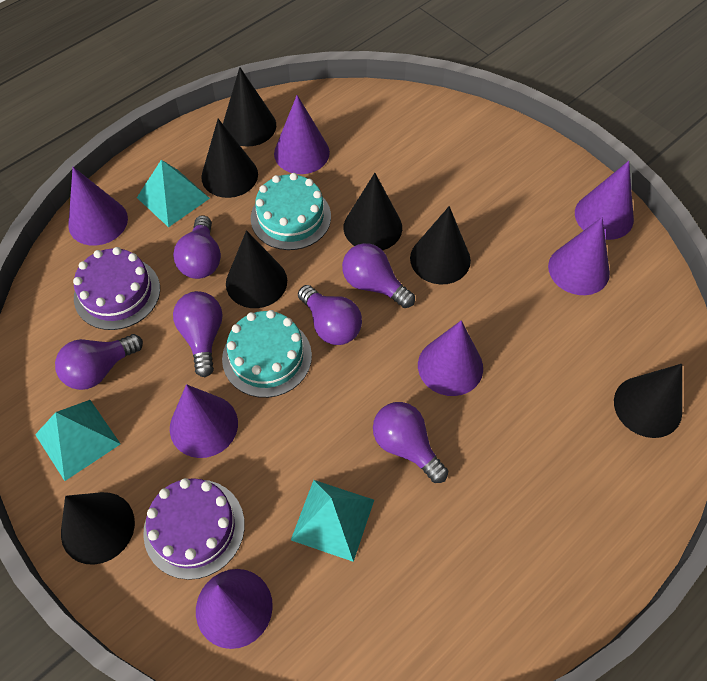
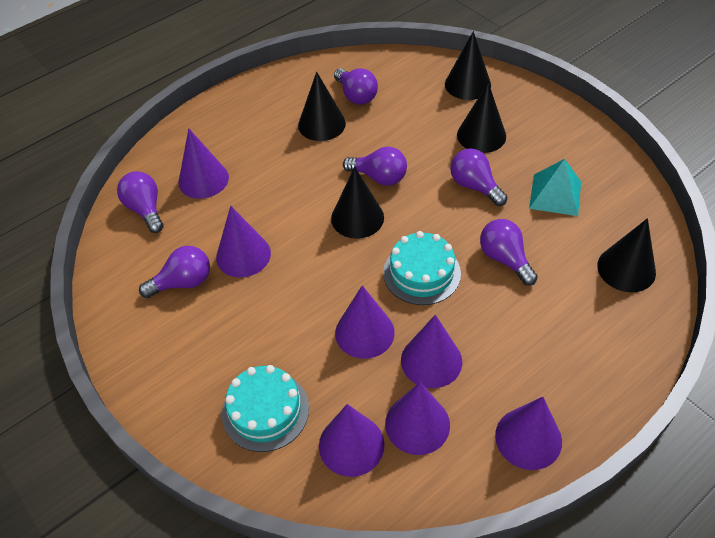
black cone: [61,492,135,565] [201,119,258,198] [223,67,276,147] [226,230,287,308] [344,173,402,250] [410,206,471,285] [614,364,682,438] = 7 -> [298,72,346,141] [331,167,384,239] [445,31,491,100] [457,82,506,153] [597,218,656,292] = 5
purple cake: [73,247,160,330] [143,478,245,580] = 2 -> none = 0
turquoise pyramid: [35,400,120,481] [137,160,210,227] [291,480,374,562] = 3 -> [529,159,581,216] = 1

